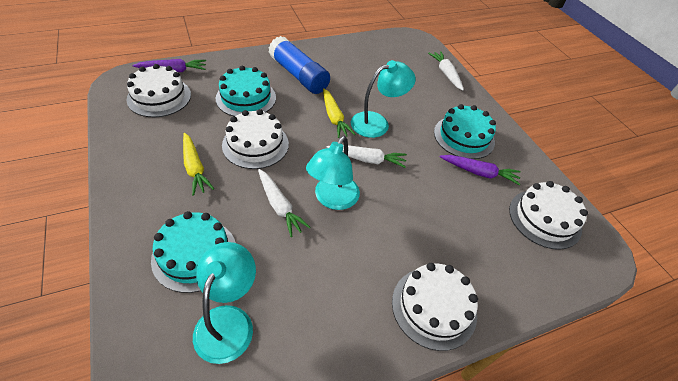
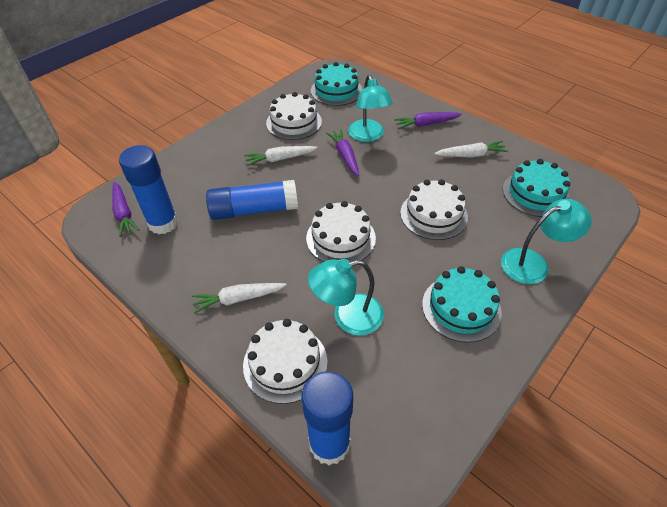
blue glue stick: [269,36,330,94] = 1 -> [119,145,178,234] [206,180,298,220] [301,371,353,465] = 3
purple carrot: [133,59,206,72] [440,155,521,185] = 2 -> [112,182,140,237] [326,129,359,176] [394,112,462,129] = 3
yellow carrot: [183,133,214,196] [323,88,355,138] = 2 -> none = 0

